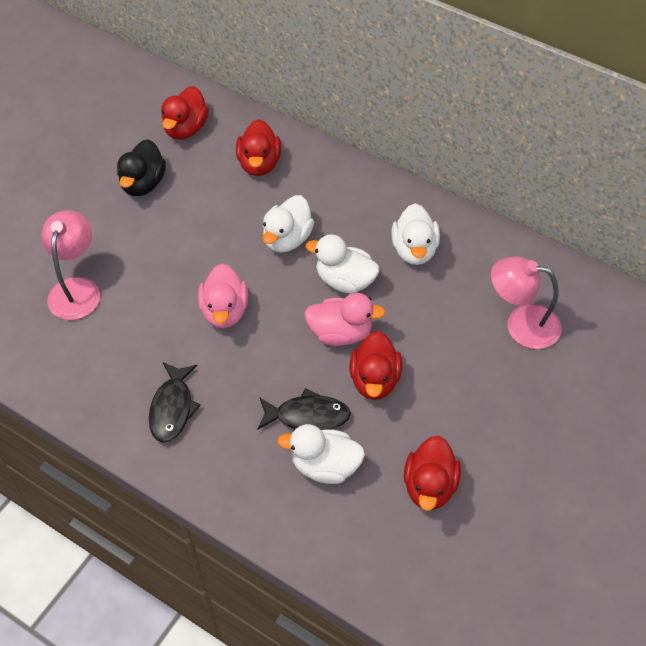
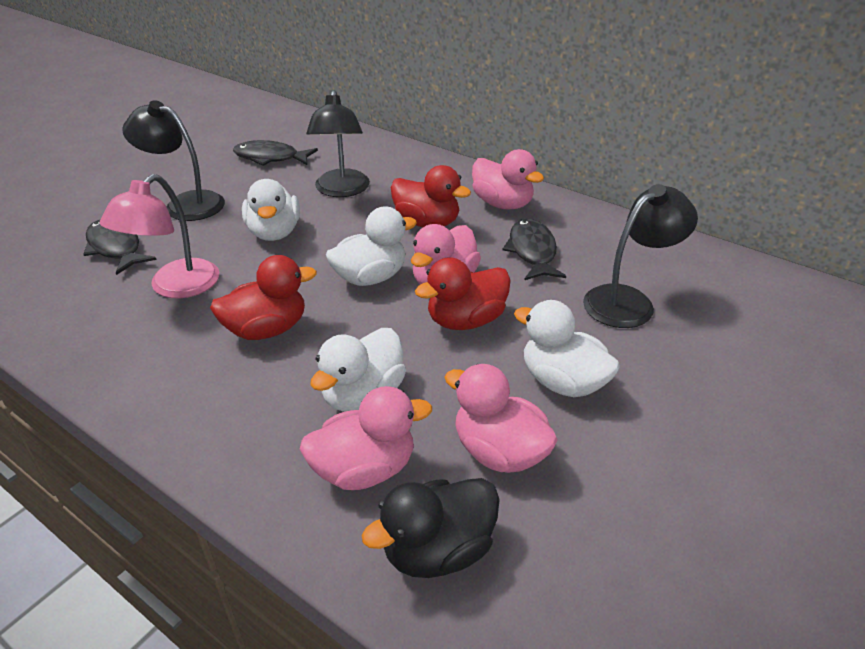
black fish: [149,362,201,443] [257,388,351,430] = 2 -> [83,220,157,275] [233,140,318,166] [503,219,566,280] = 3
black lamp: none = 0 -> [122,100,225,221] [306,90,370,197] [583,184,698,328] = 3
pink duck: [198,264,248,329] [304,293,386,346] = 2 -> [300,386,432,490] [411,224,481,285] [445,364,558,473] [472,149,544,210] = 4
pink lamp: [42,210,100,320] [491,256,562,349] = 2 -> [100,174,219,299] = 1
red duck: [161,86,209,140] [236,119,281,176] [350,331,402,400] [404,435,461,511] = 4 -> [210,255,317,340] [391,165,471,227] [415,257,511,330] = 3

